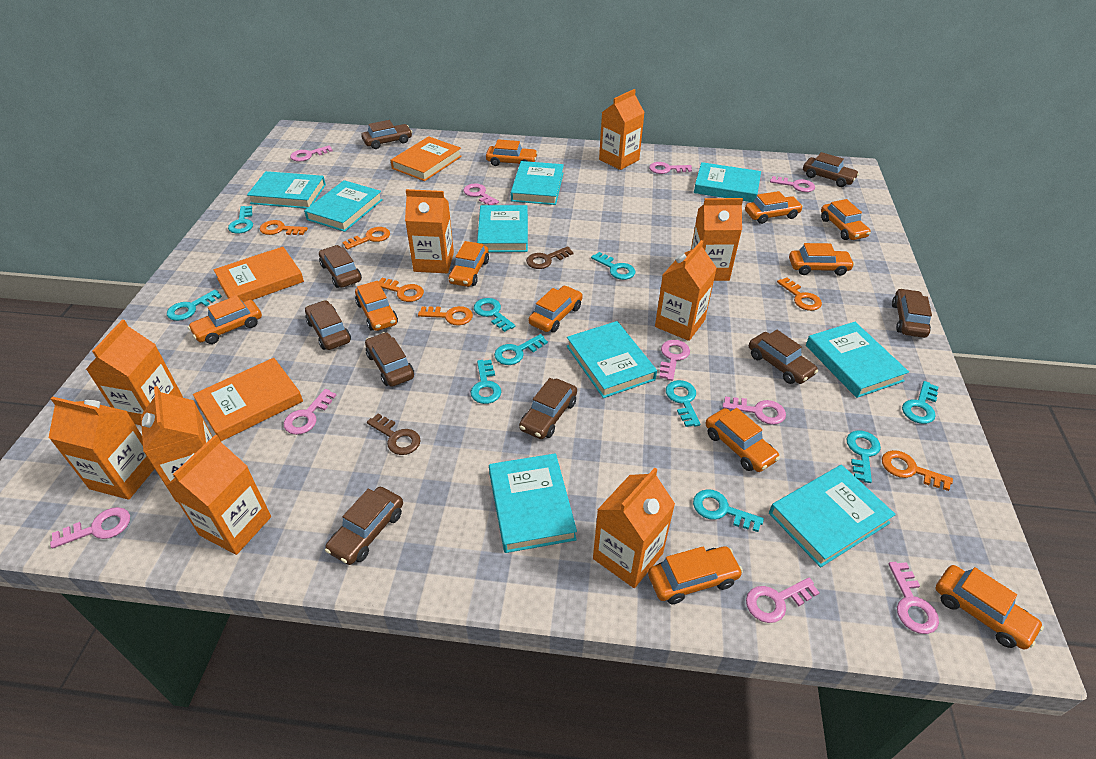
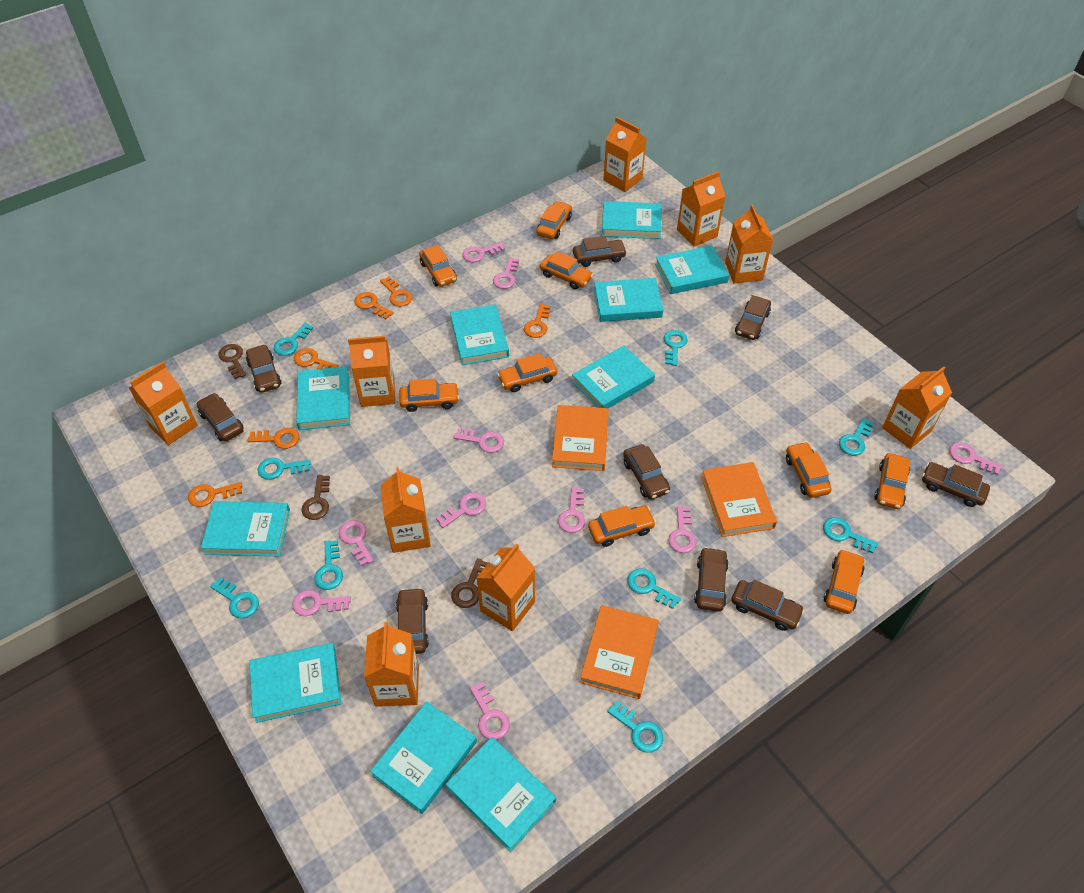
brown key: [367,414,421,455] [526,246,574,269] = 2 -> [218,344,246,379] [301,475,330,520] [451,558,488,608] = 3
orange car: [188,296,262,344] [355,281,398,331] [448,241,489,287] [486,139,538,166] [529,286,583,332] [648,546,743,604] [706,408,780,472] [745,191,803,224] [789,243,855,276] [821,199,871,240] [935,565,1044,650] = 11 -> [399,379,459,412] [419,245,457,287] [497,353,557,392] [536,201,572,239] [540,251,593,290] [588,506,656,547] [786,442,832,498] [824,549,865,614] [874,453,910,509] = 9
turquoise book: [247,171,326,209] [304,180,383,232] [477,205,528,252] [489,453,577,553] [511,161,564,205] [567,321,657,398] [694,162,761,202] [769,465,896,567] [806,322,909,398] = 9 -> [201,501,290,556] [249,643,341,723] [296,366,350,430] [370,701,477,814] [446,737,556,852] [450,304,509,365] [572,345,655,409] [594,278,663,322] [602,201,662,239] [655,246,729,294] = 10
turquoise key: [167,290,222,321] [228,206,253,234] [471,360,501,404] [474,298,515,332] [494,334,548,365] [591,252,636,280] [666,380,701,427] [693,489,764,532] [846,430,881,483] [902,381,938,424] = 10 -> [210,577,259,618] [257,458,311,480] [274,323,313,356] [314,540,343,590] [607,701,663,753] [627,568,681,609] [664,330,687,366] [823,517,878,553] [839,418,874,456] = 9

